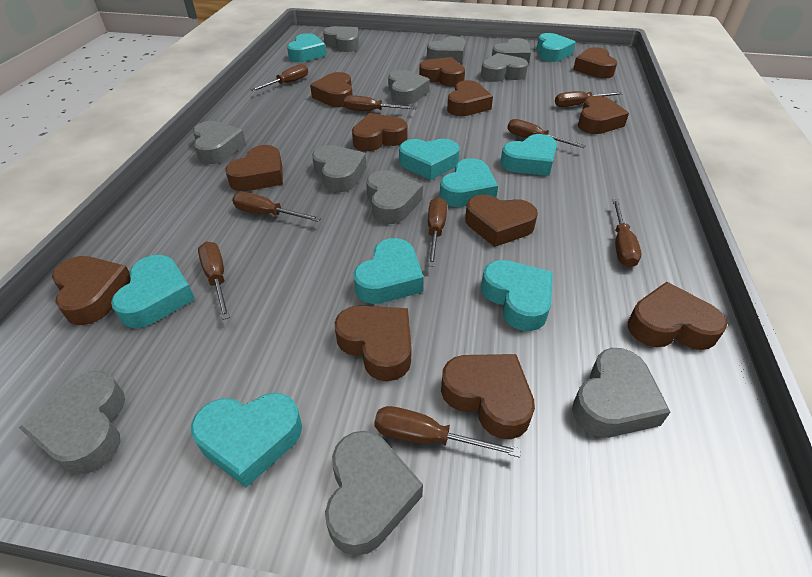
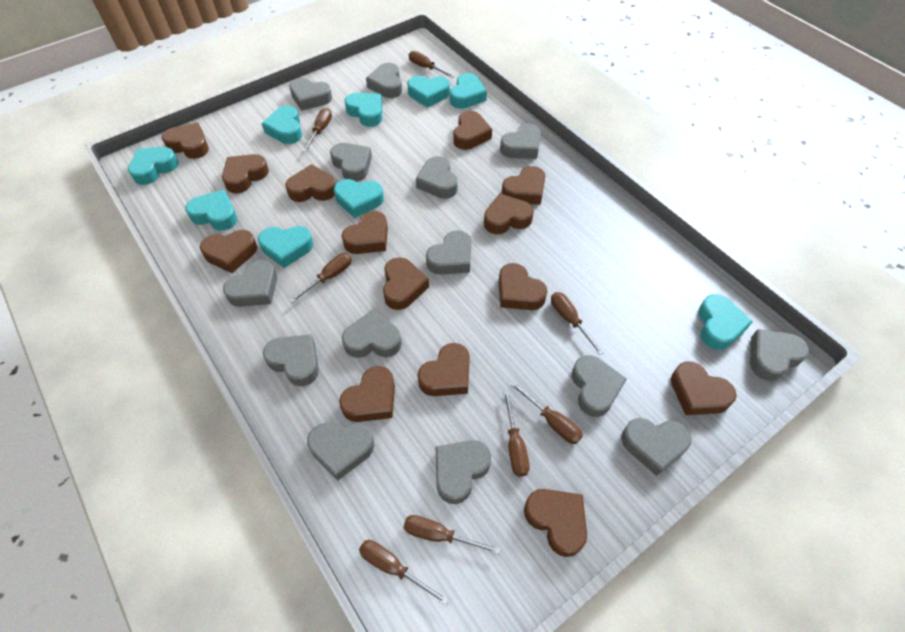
brown heart: [52,256,131,325] [225,145,283,191] [310,72,353,107] [334,306,411,381] [352,113,408,151] [419,57,465,87] [441,354,535,439] [447,80,493,116] [465,195,538,247] [573,47,617,79] [578,95,629,134] [628,282,727,350] = 12 -> [162,123,209,159] [200,230,257,273] [222,154,269,194] [285,164,335,202] [339,366,395,422] [341,211,388,254] [383,257,429,310] [418,343,470,396] [454,111,492,150] [484,193,534,234] [498,263,547,310] [502,166,545,205] [524,489,587,557] [671,361,737,415] = 14
brown screwdriver: [198,242,230,320] [232,192,321,222] [250,64,308,91] [344,95,417,111] [374,406,521,458] [428,197,447,267] [507,119,586,148] [555,91,623,107] [612,199,641,267] = 9 -> [289,253,352,303] [303,108,332,152] [359,540,449,605] [404,515,501,554] [409,51,455,78] [503,390,529,477] [510,381,583,444] [551,292,604,355] = 8
grey heart: [19,371,125,474] [193,121,246,164] [312,145,366,192] [323,26,359,52] [325,431,423,556] [366,170,423,224] [388,70,430,105] [427,36,466,63] [481,53,528,82] [492,38,531,65] [572,348,670,437] = 11 -> [223,260,277,307] [263,334,319,386] [289,78,332,111] [307,423,374,480] [330,143,372,182] [342,310,402,358] [366,63,402,98] [416,156,458,199] [426,230,471,275] [436,440,491,504] [500,123,541,159] [572,355,627,417] [621,418,692,476] [750,329,809,381] = 14

